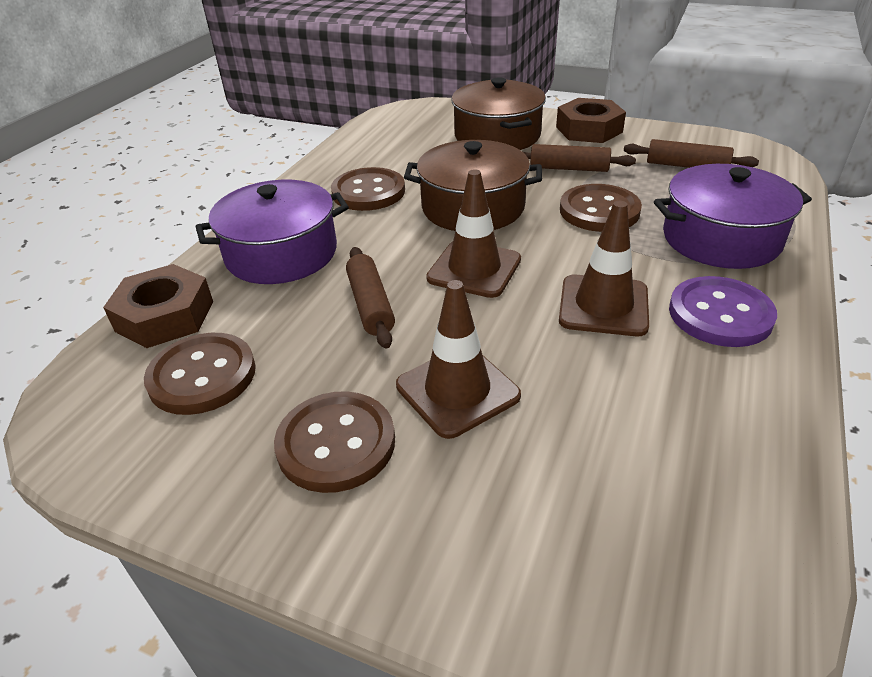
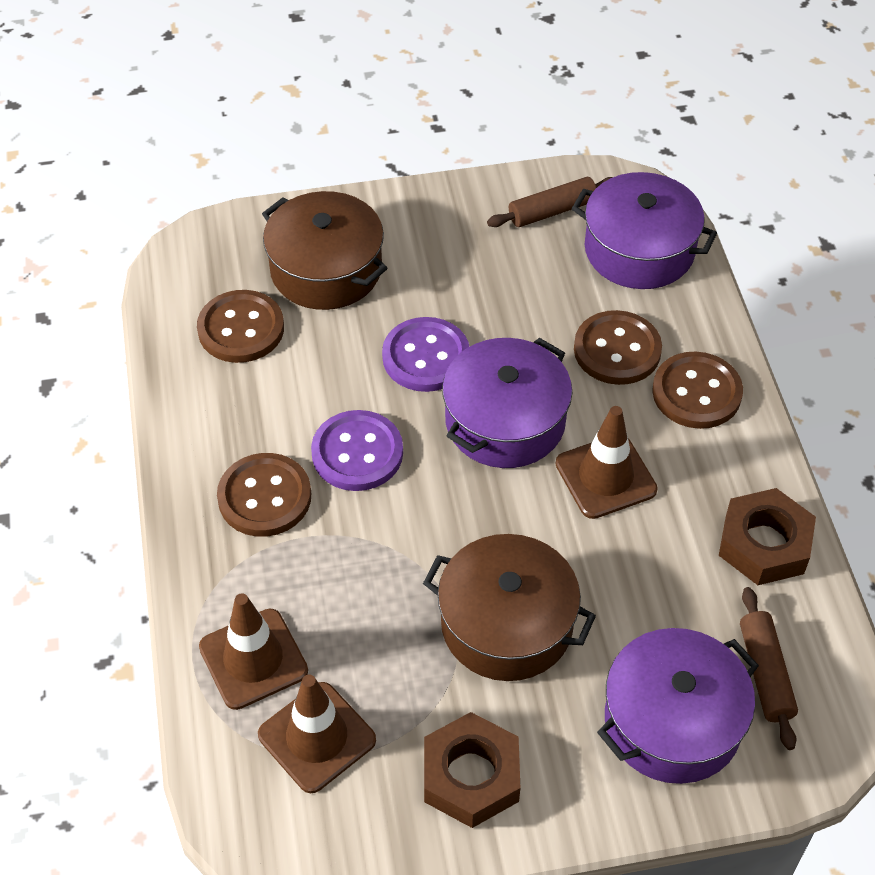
brown rolling pin: [346,247,395,348] [523,144,636,172] [624,139,759,168] = 3 -> [487,177,613,227] [740,587,798,750] = 2
purple button: [669,276,777,347] = 1 -> [311,410,403,491] [382,317,469,392] = 2
purple pot: [196,180,349,284] [654,164,812,269] = 2 -> [442,338,572,468] [572,172,717,289] [597,628,759,784] = 3

